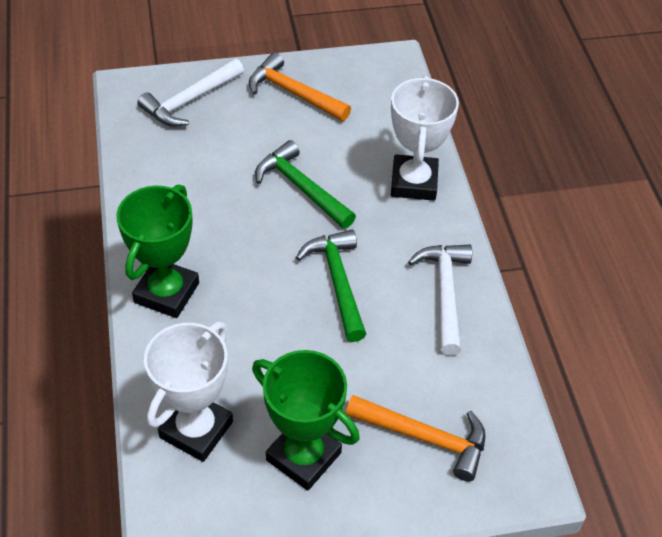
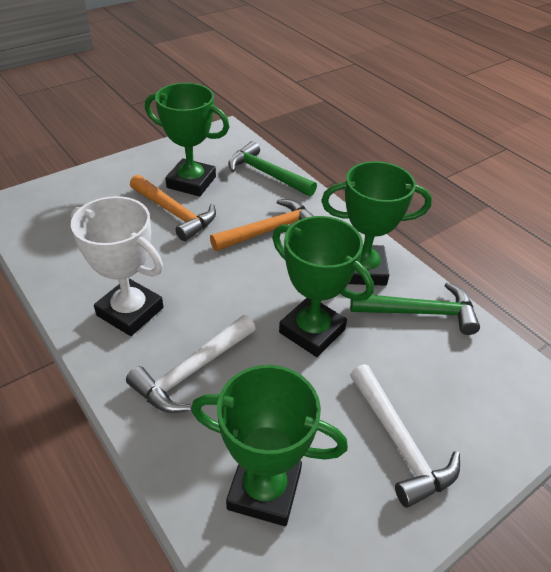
green trophy: [116,184,199,318] [252,350,360,491] = 2 -> [145,83,229,197] [191,365,348,526] [272,216,374,357] [321,161,432,286] = 4
white trophy: [144,322,233,462] [391,76,459,201] = 2 -> [71,196,163,336] = 1

